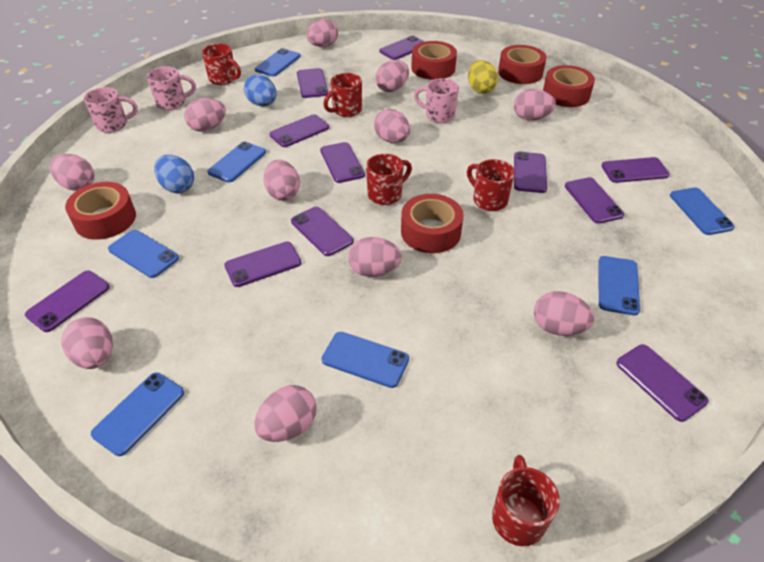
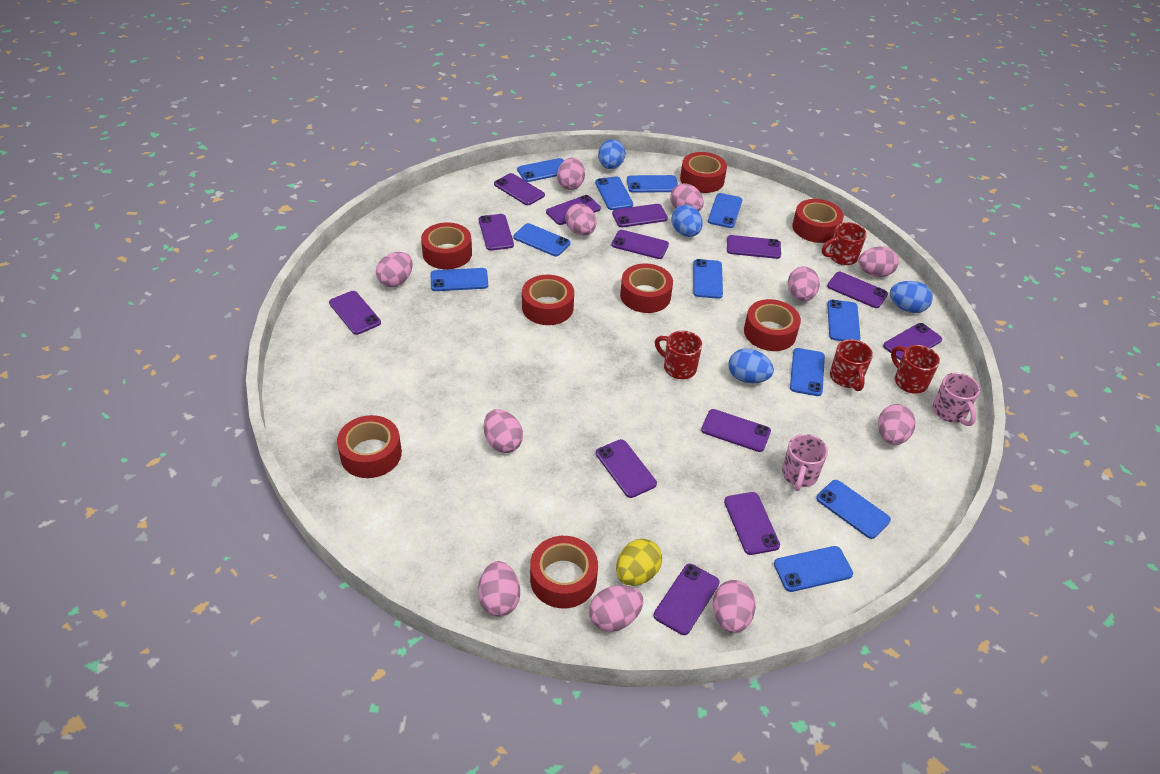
blue egg: [154,155,194,193] [244,74,277,106] = 2 -> [598,140,626,169] [671,205,703,237] [728,349,774,383] [890,281,933,313] = 4
blue phone: [91,372,184,456] [108,230,179,278] [207,142,266,182] [255,48,300,76] [322,332,409,388] [598,256,640,315] [670,187,735,235] = 7 -> [430,268,488,291] [513,223,570,256] [517,158,564,182] [595,176,633,210] [627,175,678,193] [693,259,723,299] [708,193,742,228] [774,546,853,592] [790,348,825,396] [816,480,891,539] [827,300,860,341] = 11
pink mug: [84,87,138,133] [147,66,196,110] [414,78,459,123] = 3 -> [782,434,828,491] [933,373,980,426] = 2
purple phone: [25,271,110,332] [224,241,301,287] [270,114,329,147] [291,207,354,256] [297,68,328,98] [320,142,365,183] [379,36,425,60] [514,152,547,193] [565,177,624,224] [601,157,670,183] [616,344,709,422] = 11 -> [329,291,381,335] [479,214,514,251] [494,173,545,205] [546,195,601,225] [596,439,657,498] [611,230,669,259] [612,204,668,227] [654,564,720,635] [701,409,771,452] [724,492,780,555] [727,235,781,259] [827,272,888,308] [883,323,942,361] = 13
red mug: [202,43,241,85] [323,73,362,117] [366,154,412,205] [467,159,515,211] [492,455,560,546] = 5 -> [655,331,702,379] [822,222,867,265] [830,339,873,391] [891,345,940,394] = 4
red tape: [65,182,136,240] [401,194,464,253] [411,41,457,80] [498,45,547,84] [543,65,595,107] = 5 -> [337,415,402,478] [421,222,472,269] [522,275,574,325] [530,536,598,608] [620,263,673,313] [680,152,727,193] [744,299,801,351] [792,199,844,243] = 8

